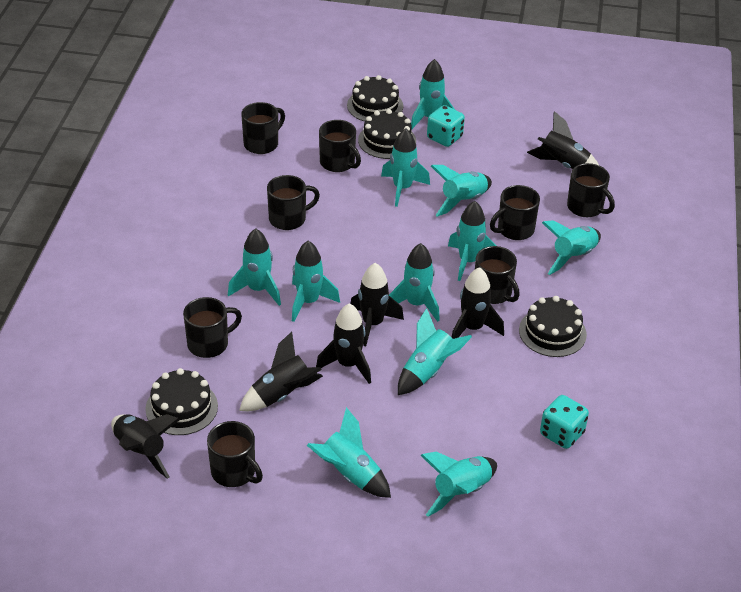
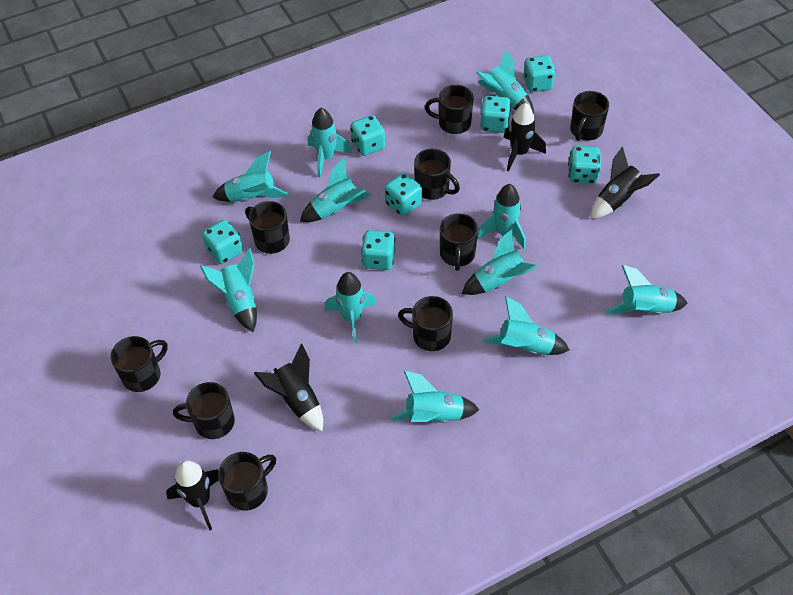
black cake: [145,368,218,435] [347,75,403,122] [358,109,416,159] [519,296,587,357] = 4 -> none = 0
black mug: [183,297,242,358] [207,421,263,487] [241,102,285,154] [267,175,320,230] [319,120,361,172] [475,246,520,304] [490,185,540,240] [567,163,615,217] = 8 -> [111,336,168,392] [173,382,235,439] [218,452,276,511] [245,201,290,254] [398,296,453,351] [414,149,460,200] [425,85,473,134] [440,213,478,271] [570,91,609,141] = 9
black rocket: [111,414,180,479] [239,331,323,411] [316,303,371,384] [350,263,404,346] [451,267,504,339] [527,111,599,169] = 6 -> [166,460,219,531] [254,344,323,431] [504,103,546,171] [591,147,660,219] = 4
turquoise dice: [427,105,465,147] [540,395,589,449] = 2 -> [202,220,243,264] [351,115,385,156] [361,230,395,270] [385,173,422,216] [480,96,511,133] [523,55,556,92] [568,146,601,184] = 7

